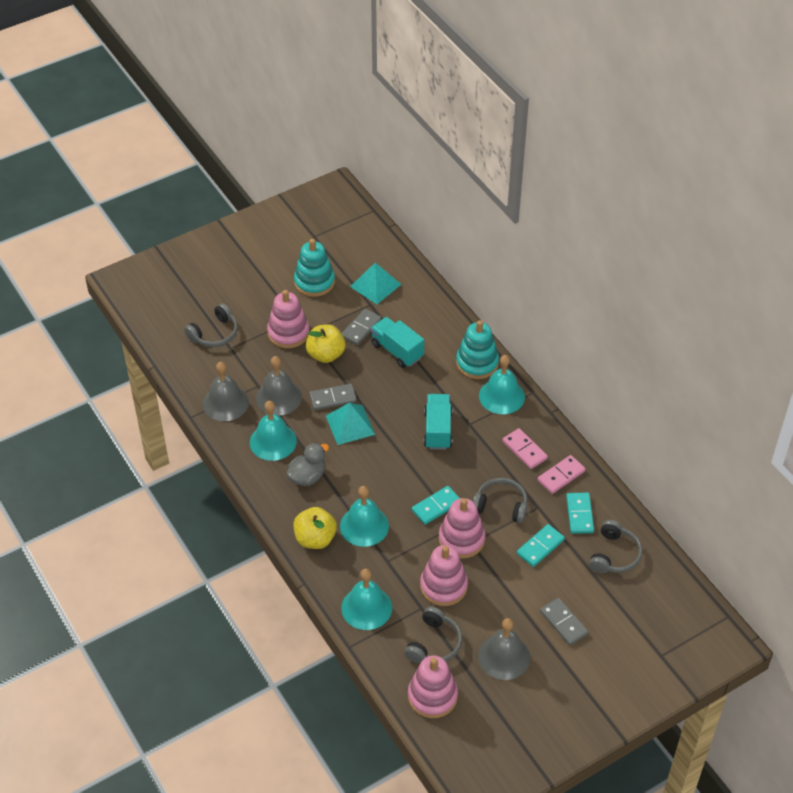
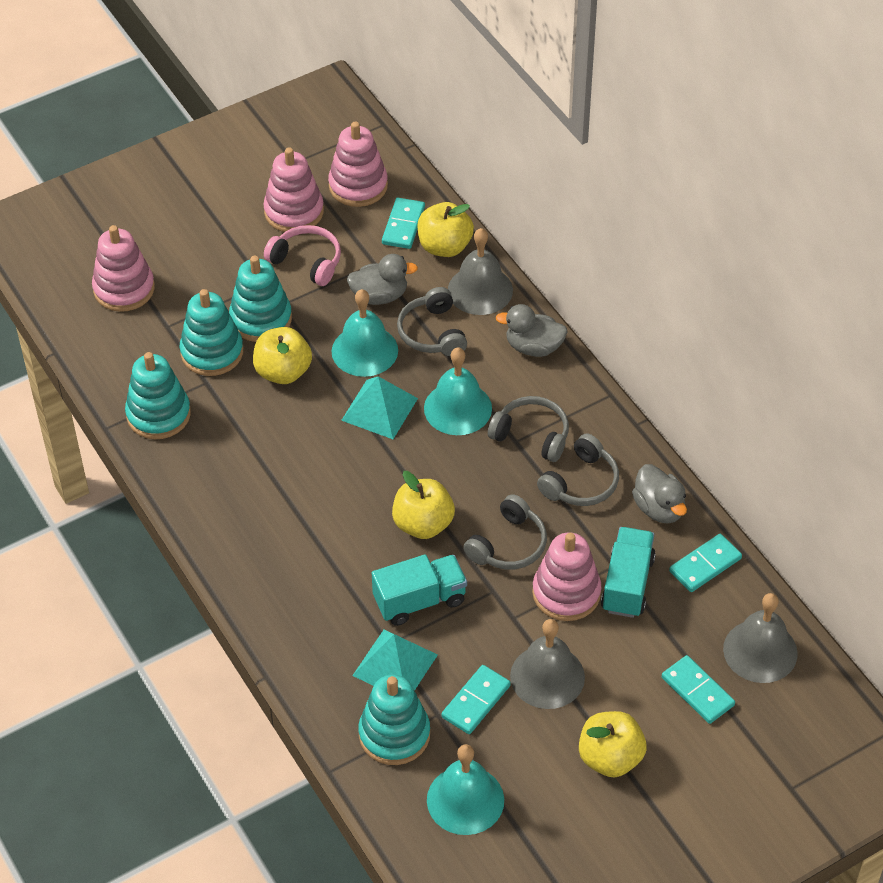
grey domino: [309,384,357,410] [341,309,382,345] [540,598,588,646] = 3 -> none = 0
grey duck: [287,443,329,486] = 1 -> [347,254,418,305] [496,304,568,357] [632,464,687,524] = 3
pink domino: [502,428,548,469] [538,455,586,494] = 2 -> none = 0
pink headphones: none = 0 -> [264,225,341,286] = 1
turquoise bell: [250,401,297,461] [340,486,389,547] [341,569,392,630] [479,355,525,414] = 4 -> [332,289,398,377] [424,348,492,435] [427,744,504,835] = 3
turquoise domino: [412,486,460,525] [517,524,565,567] [566,493,594,534] = 3 -> [382,198,425,249] [441,665,511,734] [662,655,735,724] [669,534,742,592] = 4
turquoise stacking toy: [294,239,335,297] [456,320,499,379] = 2 -> [125,352,191,439] [179,289,243,376] [229,256,292,342] [358,675,430,765] = 4
yellow apple: [293,507,337,549] [306,325,345,363] = 2 -> [253,327,312,384] [392,471,455,539] [417,202,474,257] [579,711,646,778] = 4

